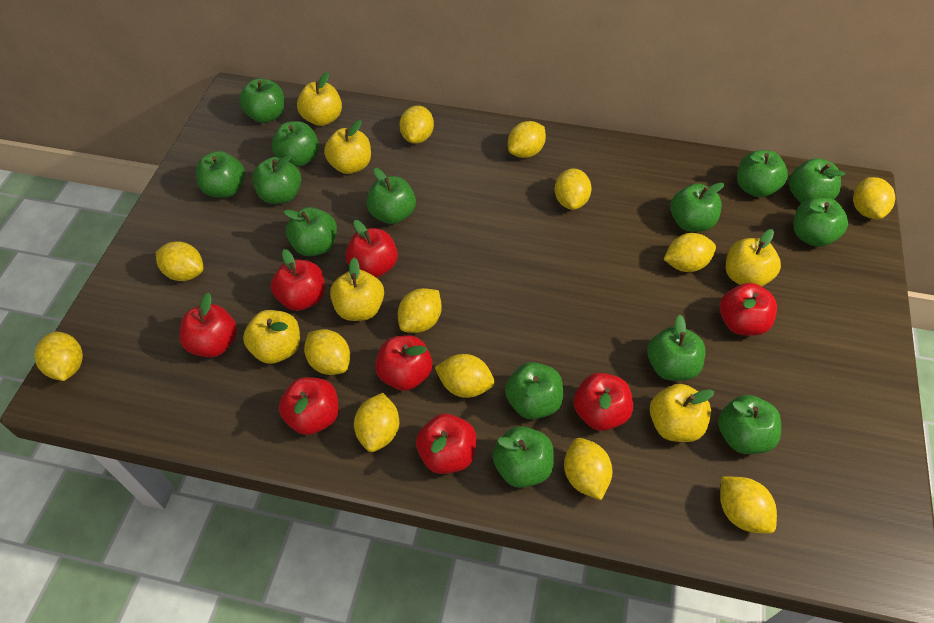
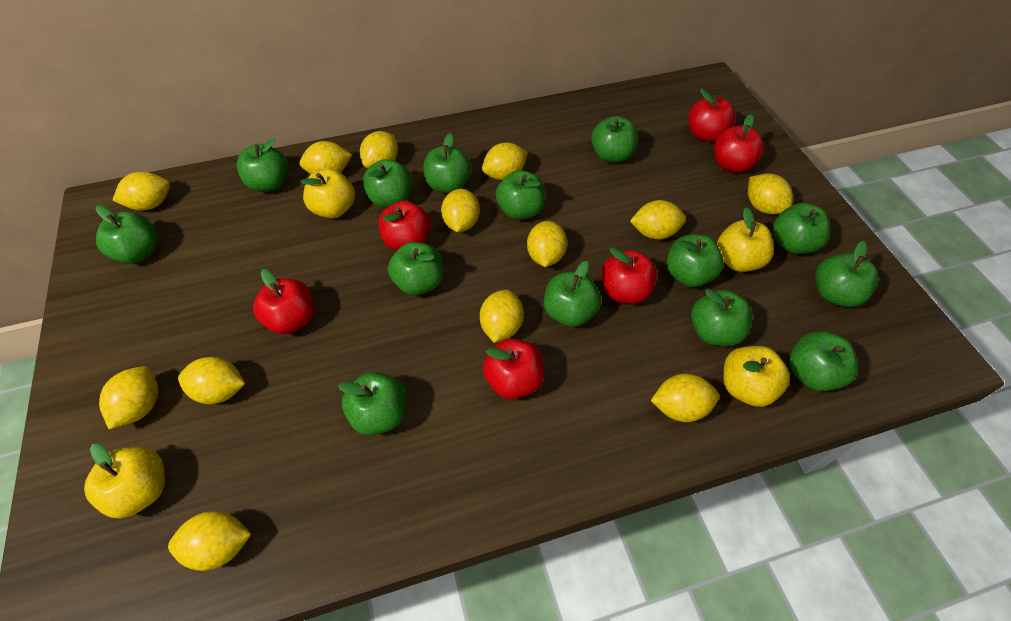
red apple: [179,293,237,357] [271,249,325,311] [279,377,339,435] [346,220,398,278] [375,335,433,391] [416,414,477,474] [574,373,633,431] [720,283,777,336] = 8 -> [253,269,314,334] [378,201,431,251] [483,338,544,399] [601,247,657,304] [689,89,736,142] [714,114,764,173] = 6
yellow apple: [243,310,300,364] [297,72,342,126] [324,120,371,174] [330,258,384,321] [650,384,714,442] [726,229,781,287] = 6 -> [84,444,165,518] [300,169,355,218] [717,207,774,272] [723,346,790,407] = 4

